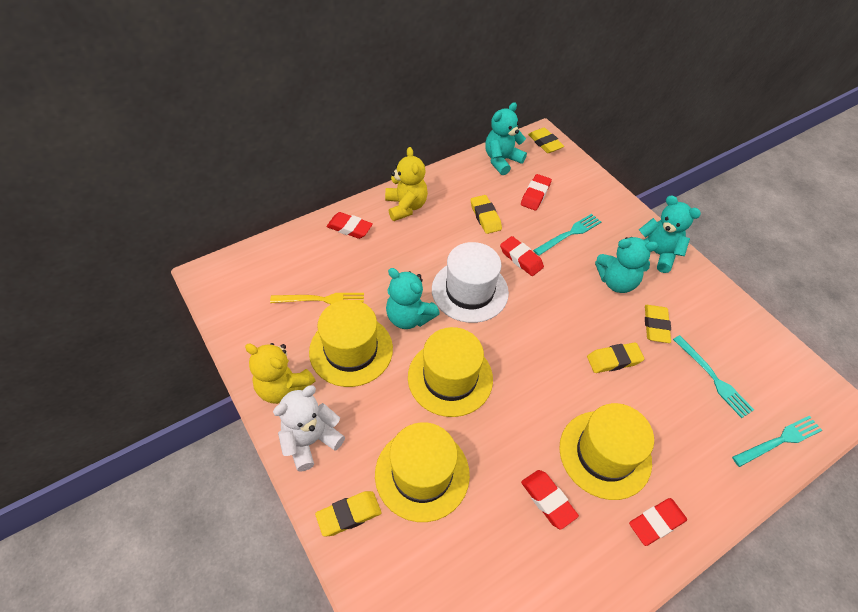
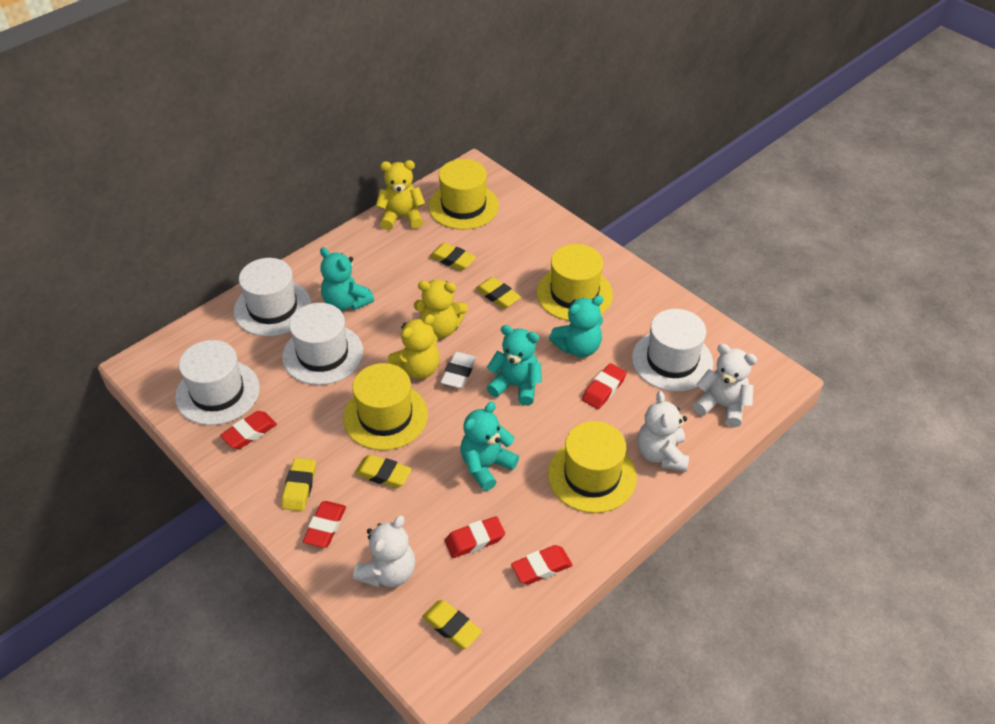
turquoise fork: [533,214,601,256] [673,335,754,418] [732,416,822,467] = 3 -> none = 0
white eraser: none = 0 -> [440,352,477,388] = 1
white hat: [432,242,509,323] = 1 -> [175,340,260,425] [234,258,312,336] [282,303,363,385] [632,309,713,391] = 4
white teddy bear: [273,385,345,472] = 1 -> [353,516,415,588] [638,391,689,472] [693,344,757,427] = 3
yellow fork: [270,293,364,305] = 1 -> none = 0
yellow teddy bear: [245,343,316,404] [385,147,428,221] = 2 -> [376,160,425,230] [387,314,440,379] [414,280,468,339] = 3

